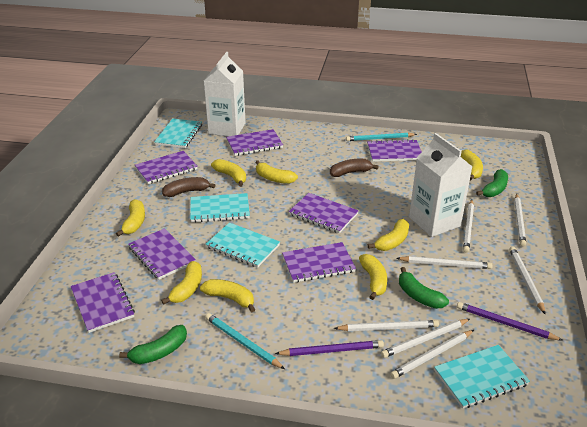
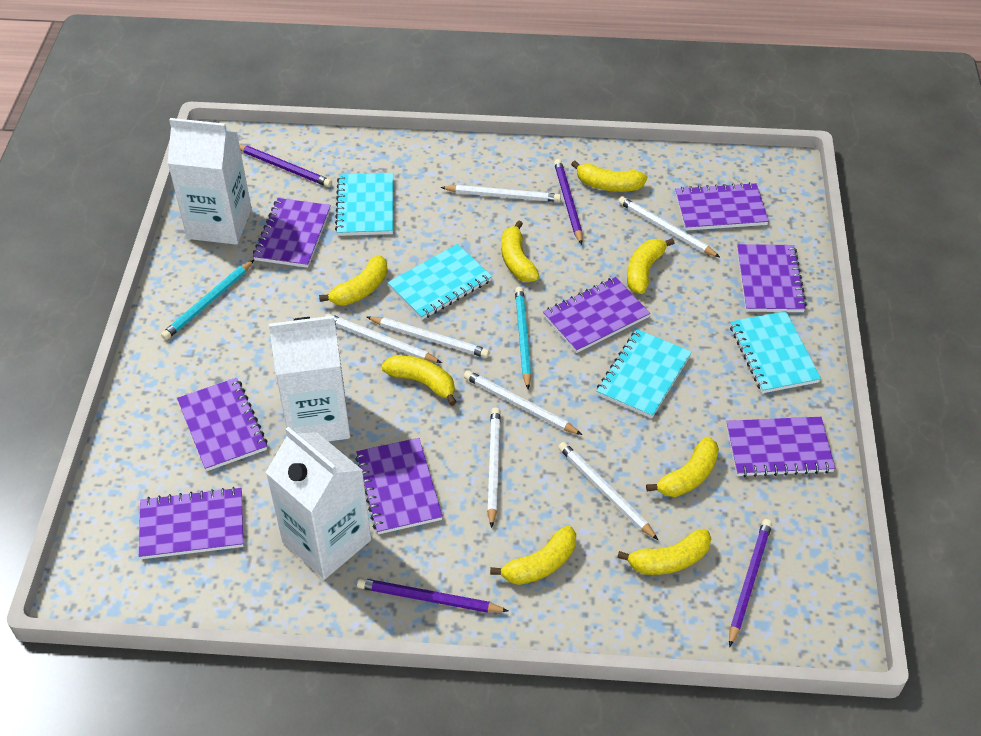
brown banana: [162,177,215,197] [330,159,379,177] = 2 -> none = 0
green banana: [119,325,187,364] [399,267,449,309] [476,169,508,197] = 3 -> none = 0
purple notebook: [71,272,135,333] [128,228,196,280] [135,151,198,184] [226,129,283,156] [282,242,356,283] [289,193,359,233] [367,139,422,162] = 7 -> [139,487,244,559] [177,378,267,471] [253,198,331,268] [355,438,443,534] [543,277,650,353] [675,182,769,231] [726,417,835,477] [737,244,807,312] = 8
purple pencil: [275,340,384,356] [457,302,563,341] = 2 -> [239,144,332,187] [357,578,508,613] [554,159,582,245] [729,519,772,647] = 4
white carton: [204,52,246,136] [409,133,472,237] = 2 -> [167,118,252,245] [266,427,371,579] [269,315,350,442] = 3

